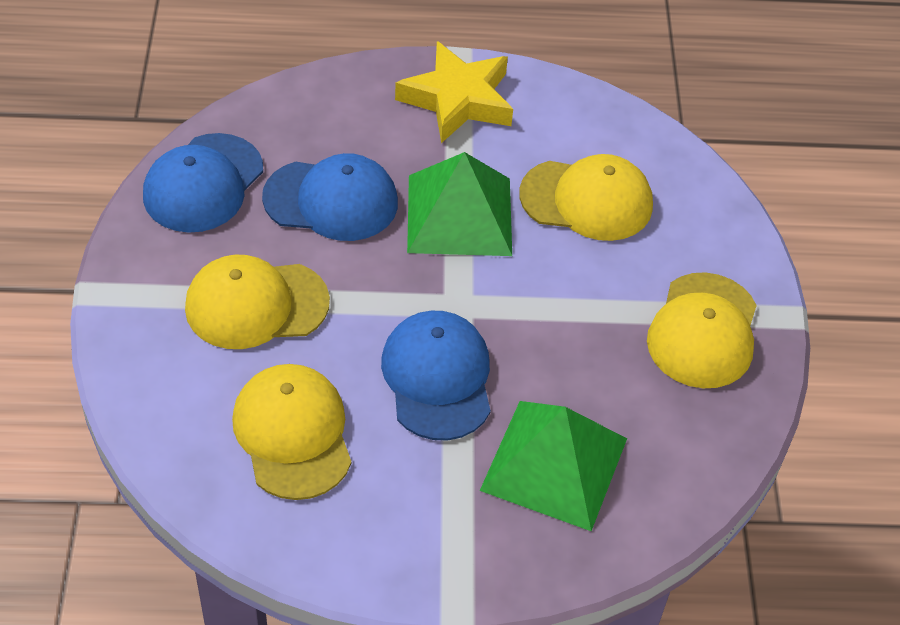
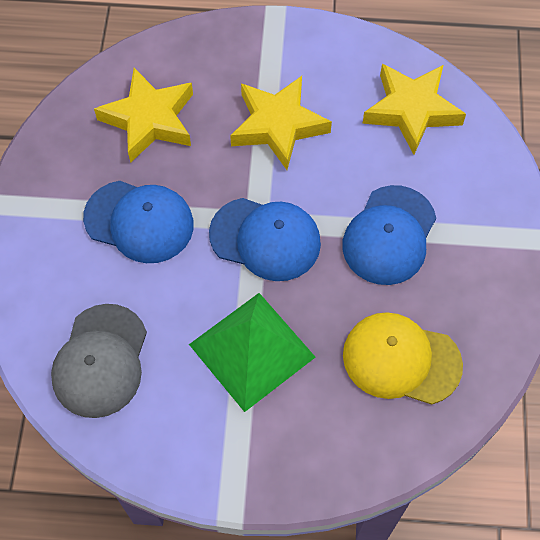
green pyramid: [407,152,512,256] [480,401,627,531] = 2 -> [189,293,315,412] = 1
grey cap: none = 0 -> [51,304,147,418] = 1
yellow cap: [185,255,330,349] [232,364,351,500] [519,154,653,241] [647,272,757,388] = 4 -> [343,312,463,405] = 1
yellow star: [395,41,513,143] = 1 -> [94,68,193,163] [230,76,332,170] [362,64,466,155] = 3

